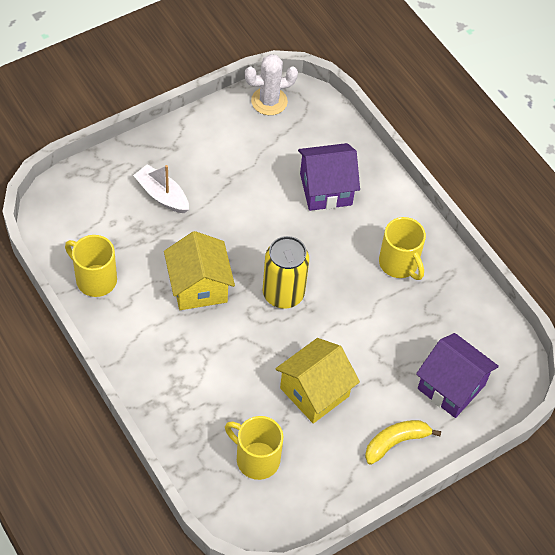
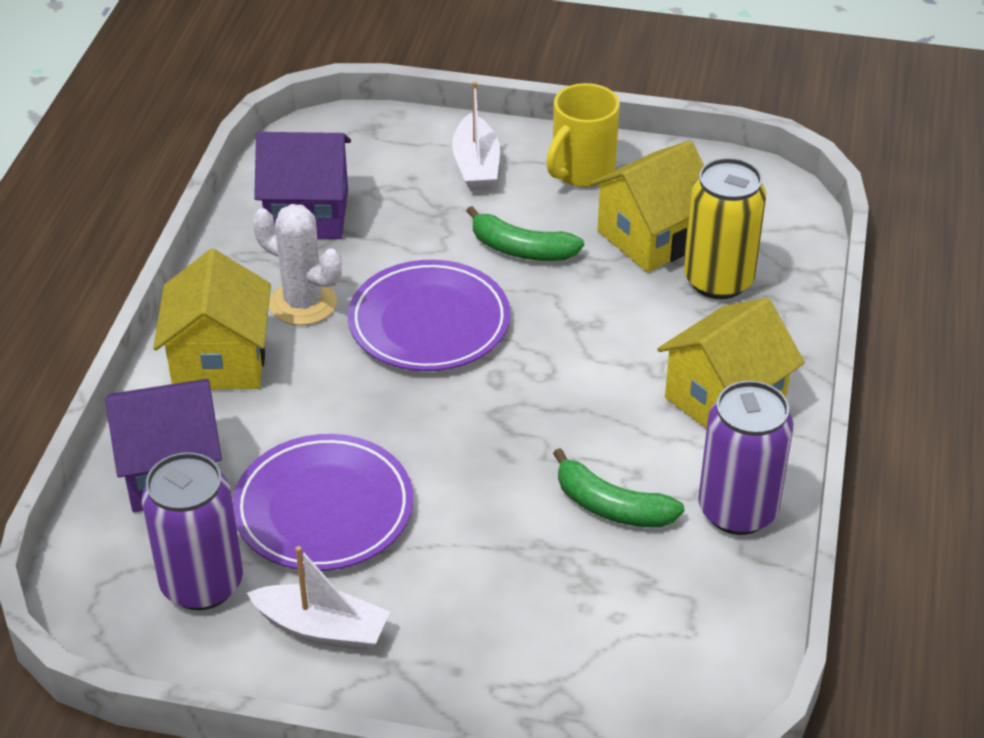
green banana: none = 0 -> [466,206,584,261] [553,448,684,528] = 2
purple can: none = 0 -> [142,452,243,610] [698,381,793,535] = 2
purple plate: none = 0 -> [233,434,413,571] [348,260,510,371] = 2
white boat: [133,164,189,213] = 1 -> [247,546,390,651] [452,81,500,191] = 2
yellow banana: [365,420,441,465] = 1 -> none = 0
yellow house: [164,231,235,310] [275,338,360,424] = 2 -> [153,249,271,390] [590,141,704,272] [657,298,805,429] = 3
yellow mug: [65,235,117,297] [225,416,283,480] [379,217,426,280] = 3 -> [546,83,620,187] = 1

